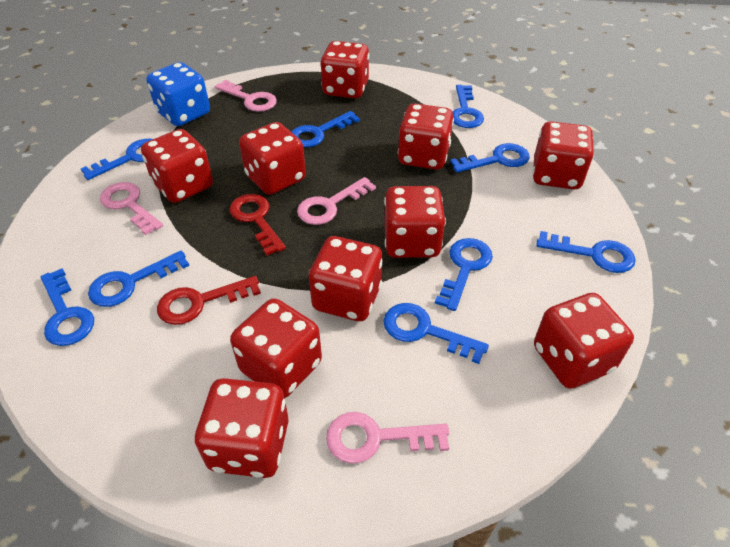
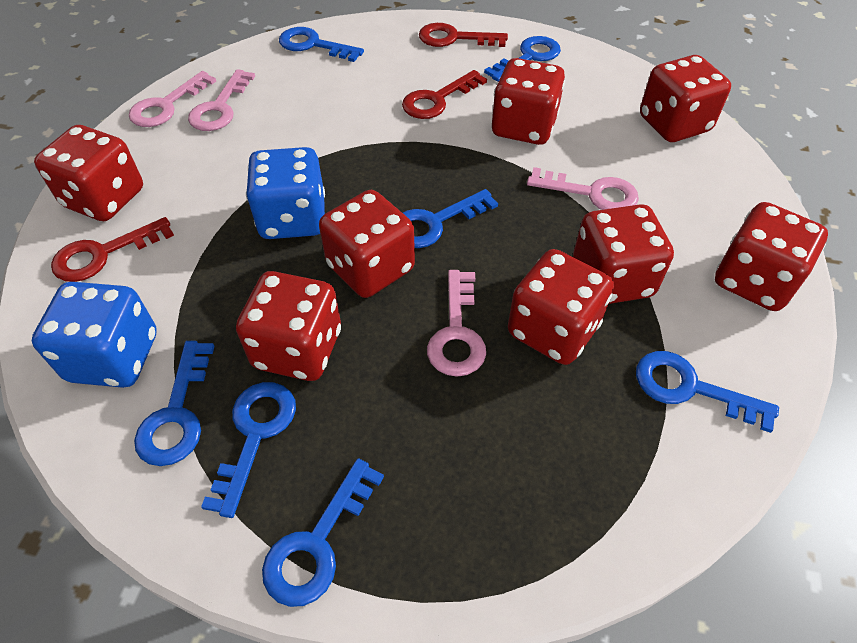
blue dice: [147,62,210,126] = 1 -> [32,282,157,388] [246,147,325,239] = 2
blue key: [40,268,94,346] [81,139,153,180] [88,250,189,307] [291,111,360,147] [383,303,489,364] [435,238,493,311] [450,143,530,173] [453,85,484,128] [536,231,636,273] = 9 -> [134,341,214,466] [201,382,296,518] [262,458,384,607] [279,27,364,62] [403,189,498,248] [484,36,561,82] [636,351,779,433] = 7
red dice: [141,129,213,203] [195,378,288,478] [230,298,322,398] [239,122,306,195] [309,236,383,321] [320,41,369,99] [384,186,446,258] [398,103,454,170] [533,121,594,189] [534,293,634,389] = 10 -> [34,125,143,221] [236,271,341,381] [319,190,415,298] [492,58,565,145] [508,249,614,365] [573,204,674,304] [640,55,731,142] [715,202,828,311] = 8
red key: [157,276,261,325] [229,194,286,255] = 2 -> [51,217,174,282] [402,70,487,119] [419,23,508,47] = 3

